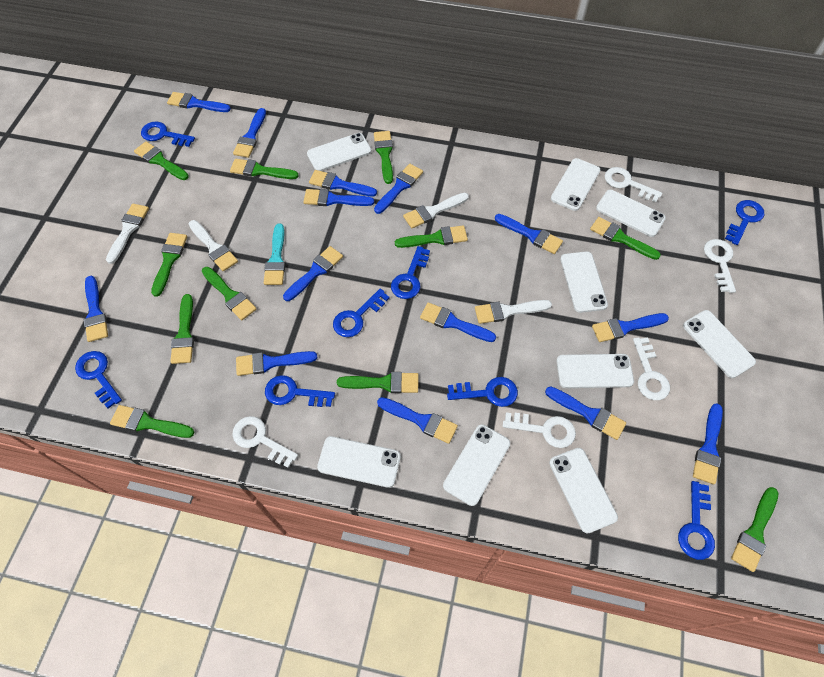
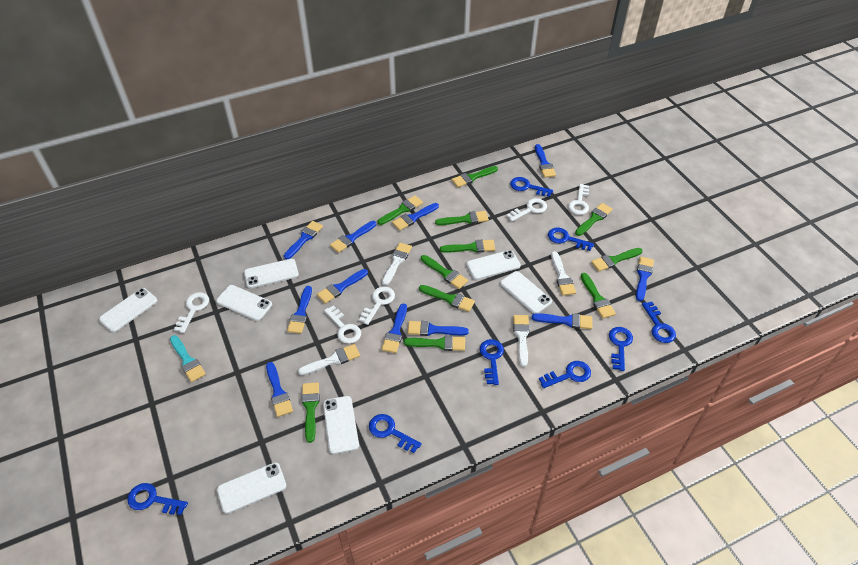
blue brush: [84,276,108,342] [167,92,231,112] [233,108,266,158] [236,351,317,376] [283,246,343,301] [303,189,374,206] [309,170,377,197] [374,164,423,214] [377,397,458,444] [420,302,496,342] [495,214,563,254] [545,386,626,440] [592,313,669,342] [693,403,723,484] = 14 -> [266,362,293,417] [284,221,323,260] [287,286,312,334] [317,269,368,304] [330,221,376,253] [382,304,407,353] [392,203,439,231] [408,321,469,336] [532,313,592,329] [535,144,556,178] [636,257,654,301] = 11
white phone: [307,133,371,171] [317,436,401,488] [443,424,510,506] [549,448,618,534] [551,158,600,211] [556,354,634,388] [560,251,608,313] [596,190,666,237] [683,310,756,378] = 9 -> [99,288,157,332] [216,285,272,321] [217,462,287,514] [244,259,299,288] [323,396,359,454] [466,250,521,280] [500,271,552,314] = 7

